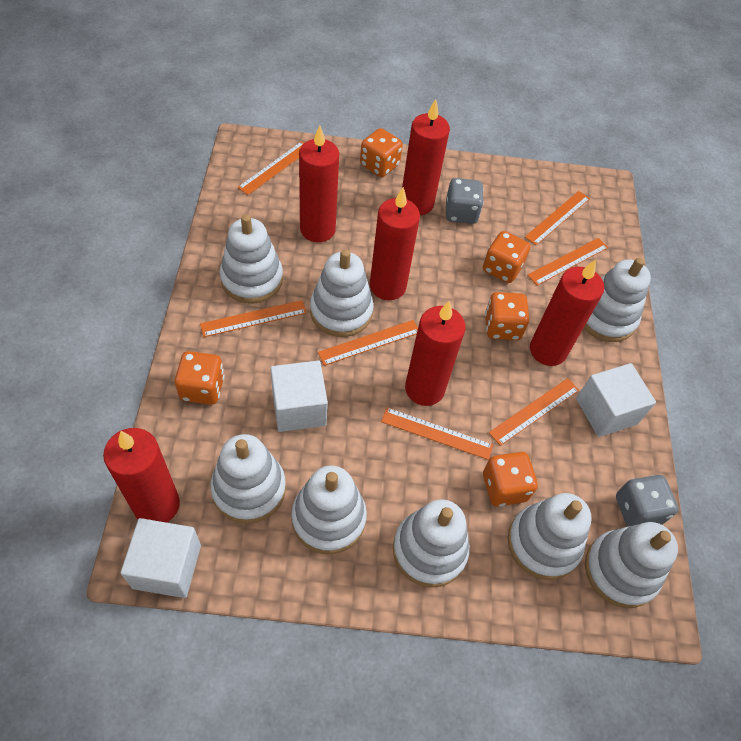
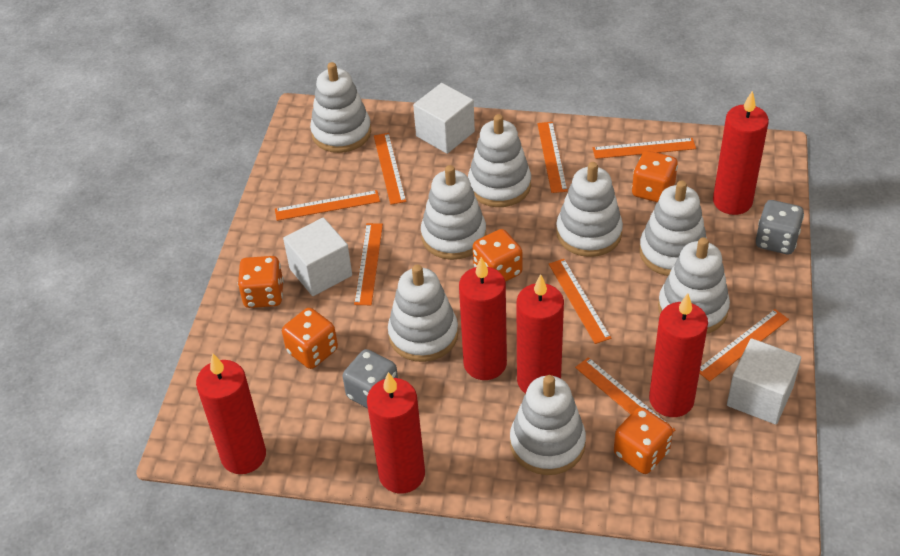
orange ruler: [200,300,307,337] [238,141,304,195] [318,320,418,366] [381,407,493,460] [489,378,579,446] [525,191,590,245] [527,238,608,285] = 7 -> [275,190,380,221] [354,223,383,305] [374,133,407,205] [537,122,568,193] [549,259,612,344] [575,357,675,432] [593,138,696,159] [699,309,789,382] = 8

